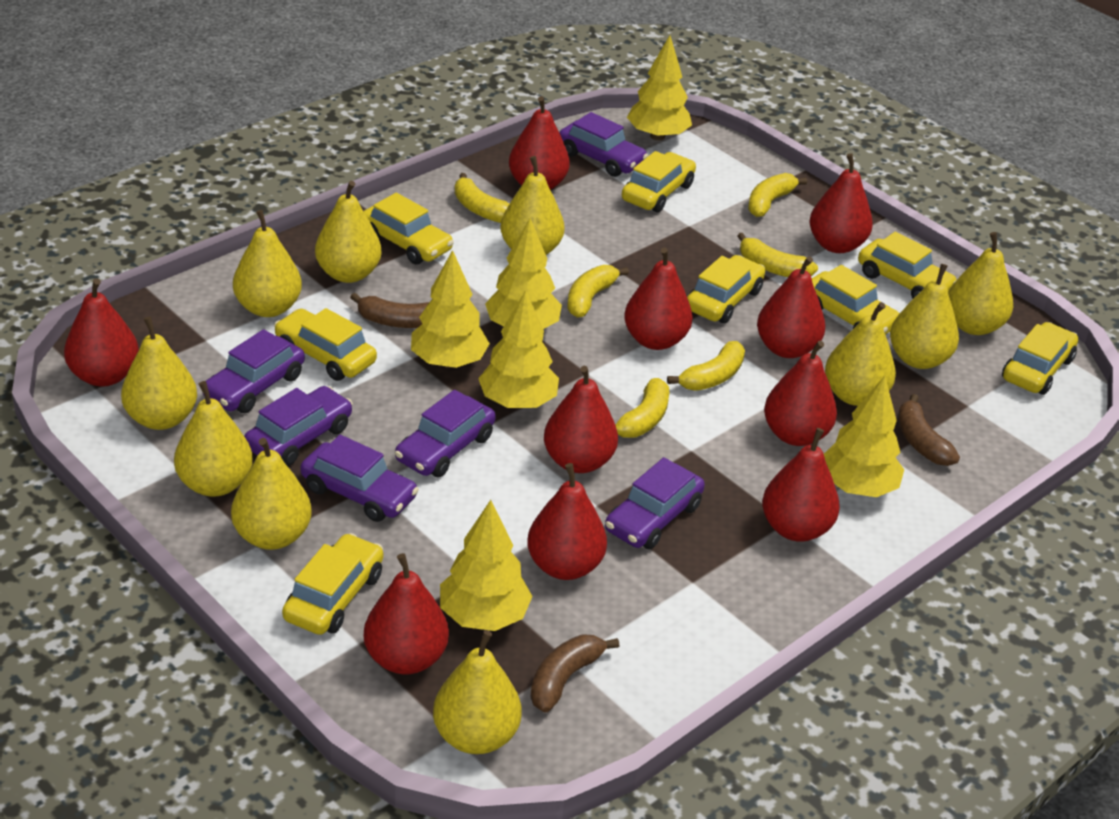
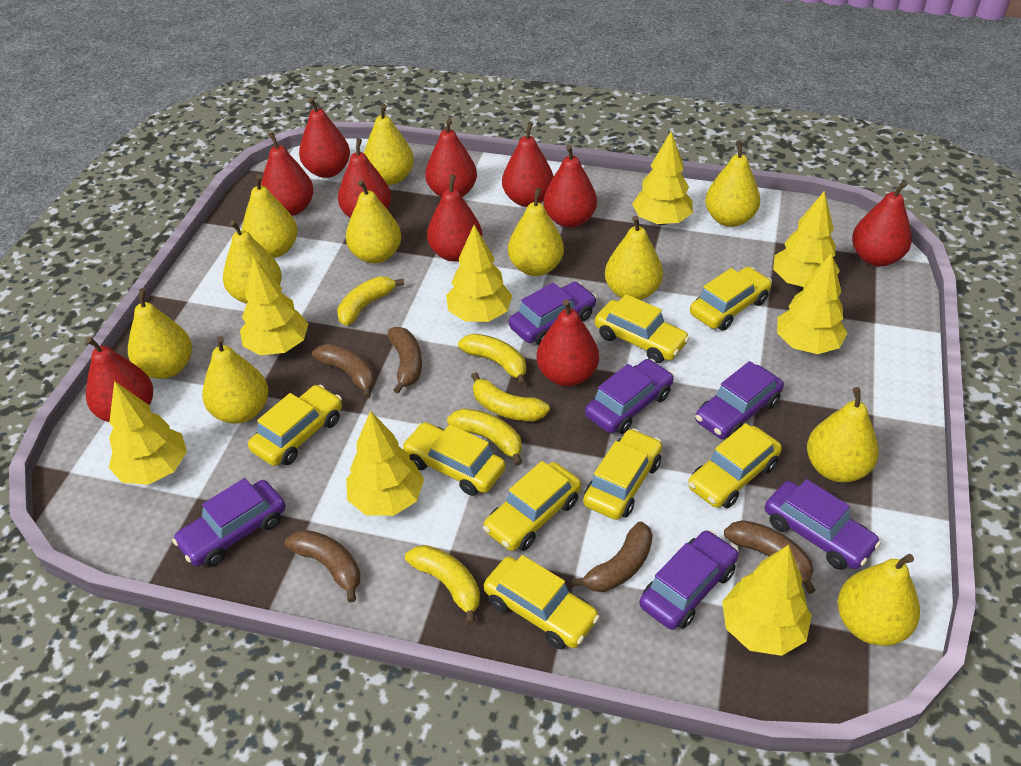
brown banana: [350,293,429,328] [531,634,619,713] [898,394,960,466] = 3 -> [285,530,361,603] [312,344,375,399] [388,327,422,394] [571,521,653,592] [724,520,816,594] = 5
yellow banana: [455,173,509,223] [567,265,629,318] [616,378,669,438] [667,341,745,391] [738,233,818,277] [748,173,807,217] = 6 -> [337,277,404,326] [405,545,480,625] [447,408,522,466] [458,334,526,386] [471,372,550,421] = 5
yellow pear: [121,316,197,430] [174,381,253,497] [231,438,312,550] [233,210,302,317] [315,181,381,283] [433,630,521,754] [501,156,564,255] [825,302,896,406] [890,264,959,369] [948,232,1013,335] = 10 -> [128,288,192,379] [202,336,268,424] [223,220,282,304] [242,175,298,258] [346,180,401,263] [364,104,414,185] [508,188,564,276] [605,216,663,300] [705,140,760,227] [807,387,879,483] [838,554,920,646] = 11
yellow tree: [411,250,490,368] [440,500,533,631] [478,290,559,409] [485,218,562,329] [627,35,692,140] [824,376,904,497] = 6 -> [109,381,187,485] [240,257,309,355] [346,411,424,516] [446,225,512,322] [632,132,693,225] [722,545,812,656] [773,191,840,287] [777,253,848,354] = 8

